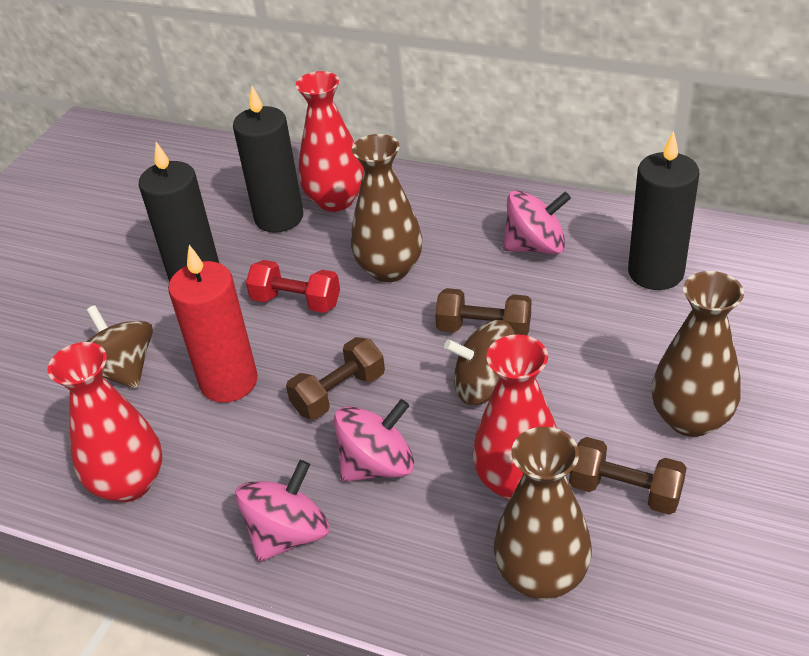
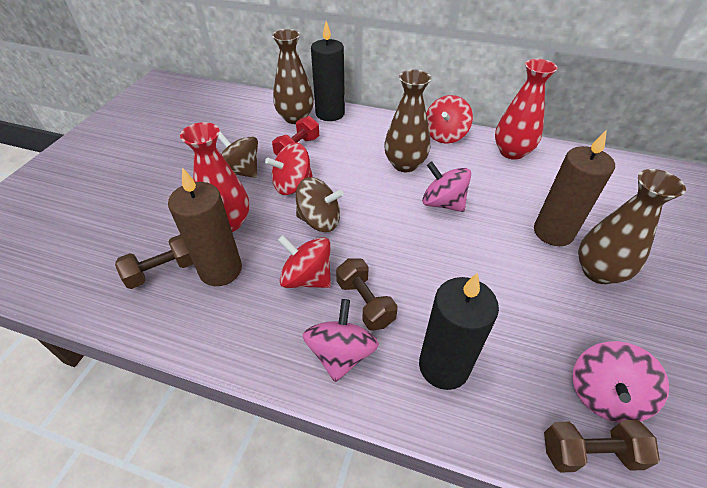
black candle: [139,142,219,282] [233,86,303,233] [628,131,699,290] = 3 -> [311,21,345,121] [419,273,499,390] = 2
brown candle: none = 0 -> [168,167,242,286] [534,130,615,246] = 2
red candle: [168,245,258,403] = 1 -> none = 0
red spinning top: none = 0 -> [265,143,313,195] [278,235,331,288] [426,95,473,144] = 3
red vase: [47,342,162,502] [296,71,364,212] [473,335,557,500] = 3 -> [180,122,249,232] [495,59,558,160] = 2

